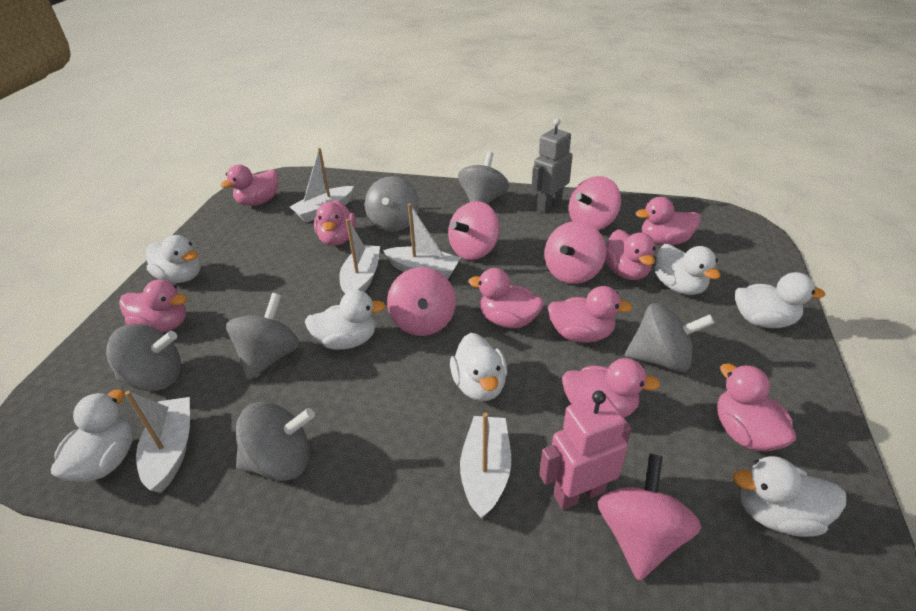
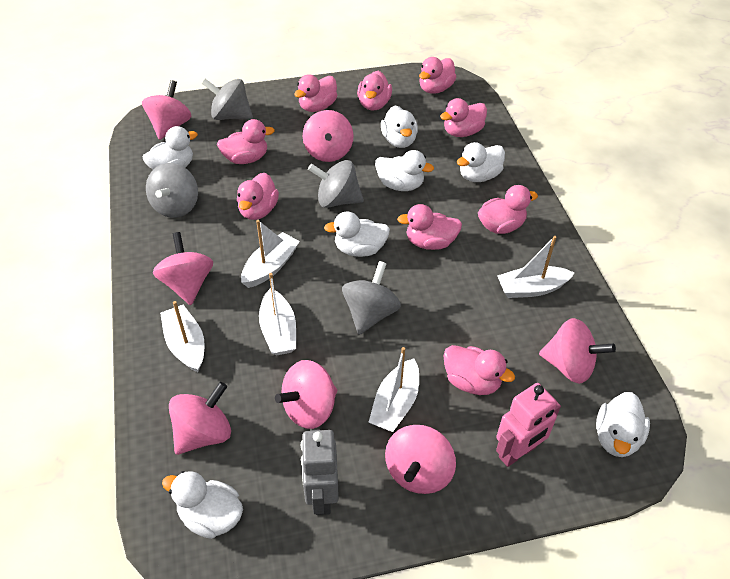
grey spinning top: [106,324,181,391] [226,293,299,380] [236,402,315,481] [365,176,419,232] [458,151,509,204] [625,303,715,372] = 6 -> [146,163,198,218] [202,79,253,120] [308,160,364,208] [342,261,401,335] = 4
pink spinning top: [387,267,456,336] [448,201,500,260] [545,221,606,284] [569,176,621,231] [598,454,701,581] = 5 -> [142,80,192,140] [153,232,213,305] [169,382,231,455] [275,360,337,429] [303,110,354,162] [385,425,456,494] [539,318,616,384] = 7

